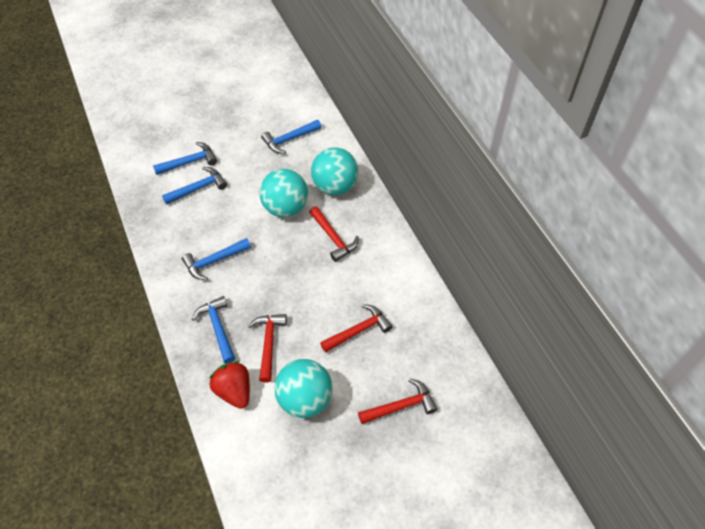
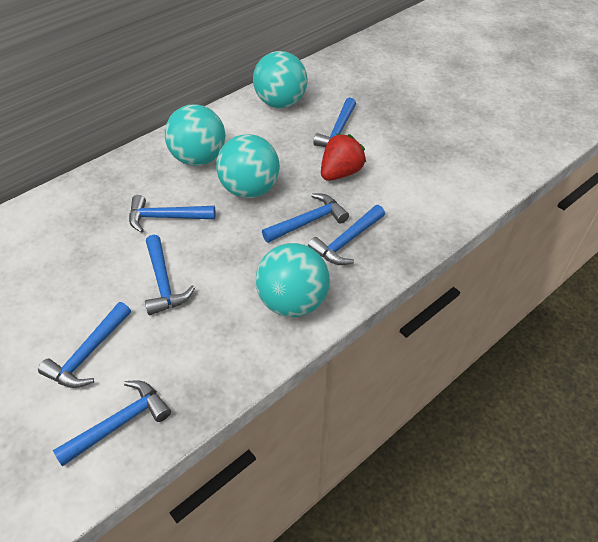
blue hammer: [153,142,217,175] [162,167,227,205] [182,238,251,280] [192,296,235,364] [261,120,322,154] = 5 -> [38,302,131,388] [53,381,171,466] [129,195,215,233] [145,235,195,315] [262,193,349,243] [308,205,385,265] [313,98,356,147] = 7
red hammer: [248,314,287,382] [309,206,359,262] [320,304,392,353] [358,378,437,424] = 4 -> none = 0
turquoise ball: [259,169,308,217] [274,359,333,418] [311,147,358,195] = 3 -> [165,104,226,166] [216,134,280,198] [253,51,308,108] [255,243,330,317] = 4

